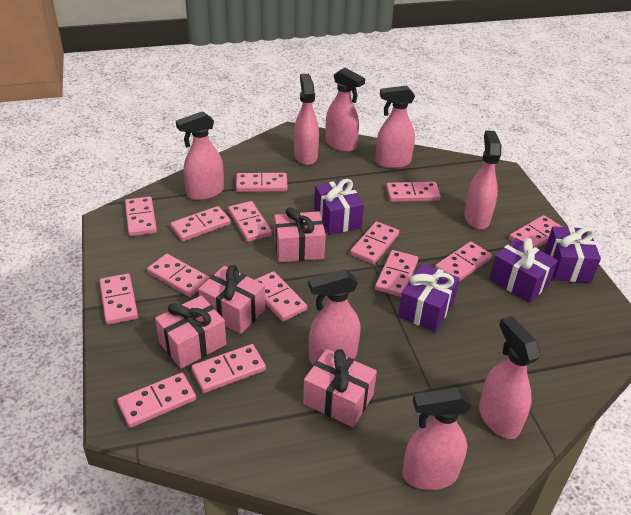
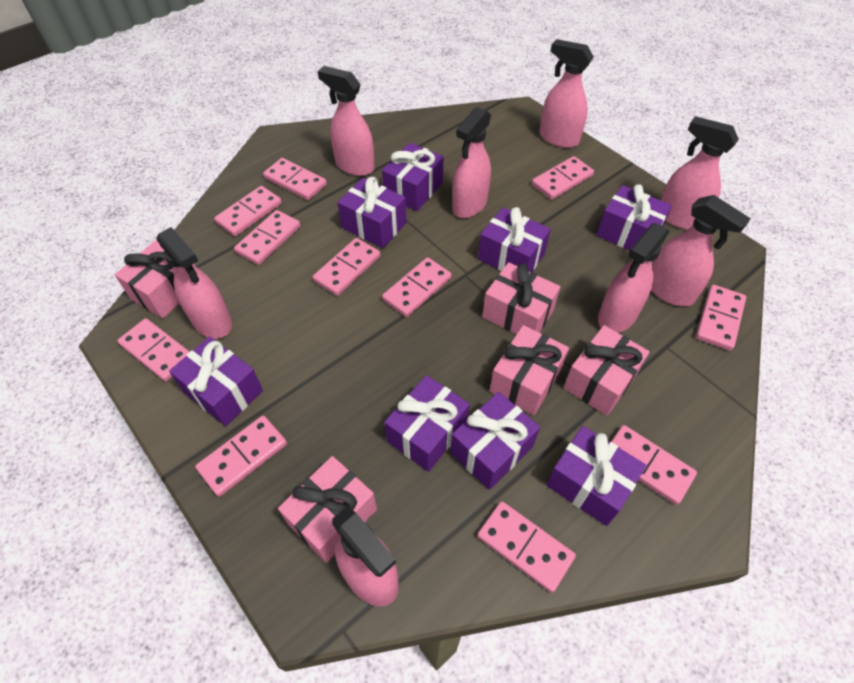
pink domino: [100,273,138,325] [117,372,196,428] [125,196,157,236] [147,254,209,297] [170,206,231,241] [191,344,266,393] [228,201,272,242] [236,173,288,192] [255,271,307,321] [350,221,399,264] [375,250,418,297] [386,182,441,202] [435,242,492,282] [509,215,562,248] = 14 -> [117,318,190,382] [195,416,287,497] [214,186,282,236] [234,210,300,265] [263,158,327,200] [313,238,380,296] [382,257,452,317] [477,501,576,593] [532,156,594,200] [611,425,697,505] [696,285,746,351] = 11
pink gift: [155,295,226,369] [198,265,265,334] [274,207,326,262] [303,349,377,427] = 4 -> [115,240,195,318] [278,456,377,563] [482,262,560,334] [490,325,569,415] [564,325,650,416] = 5
purple gift: [314,179,364,235] [398,263,460,332] [489,238,558,303] [545,226,601,283] = 4 -> [169,337,263,426] [337,177,406,248] [382,143,444,211] [384,375,470,472] [450,392,540,490] [478,207,551,272] [546,426,646,526] [596,184,672,251] = 8

